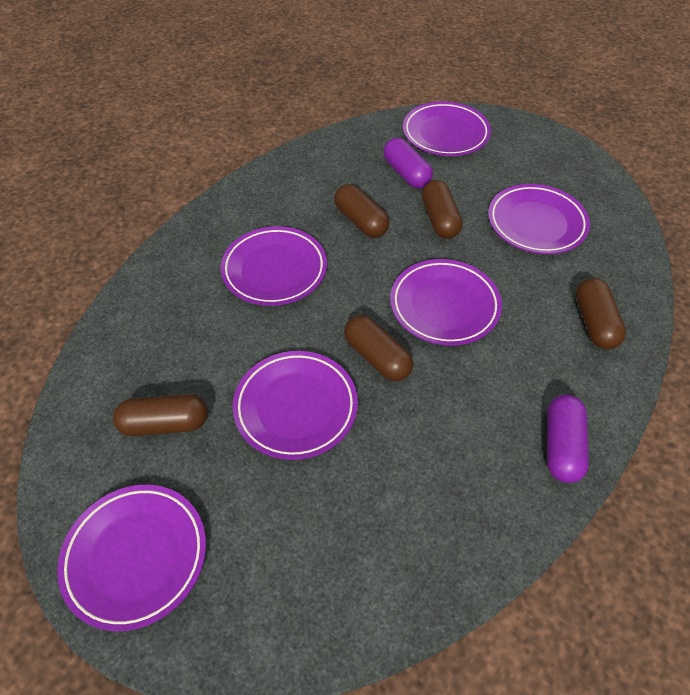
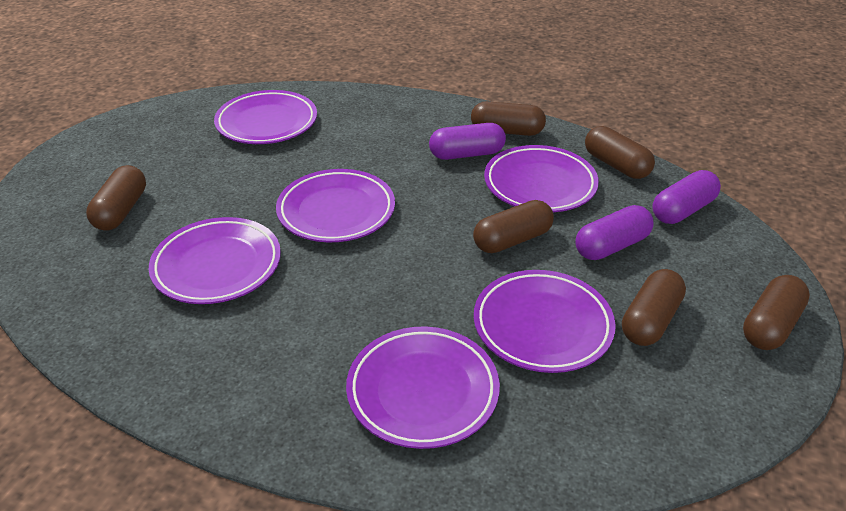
brown capsule: [113,394,208,436] [334,184,390,238] [344,315,413,381] [421,180,463,239] [576,278,626,350] = 5 -> [86,165,146,231] [471,101,546,136] [473,200,554,253] [585,126,655,179] [622,269,686,346] [743,275,810,350] = 6
purple capsule: [383,138,433,188] [547,395,589,483] = 2 -> [429,123,506,160] [575,205,654,260] [652,170,721,224] = 3

